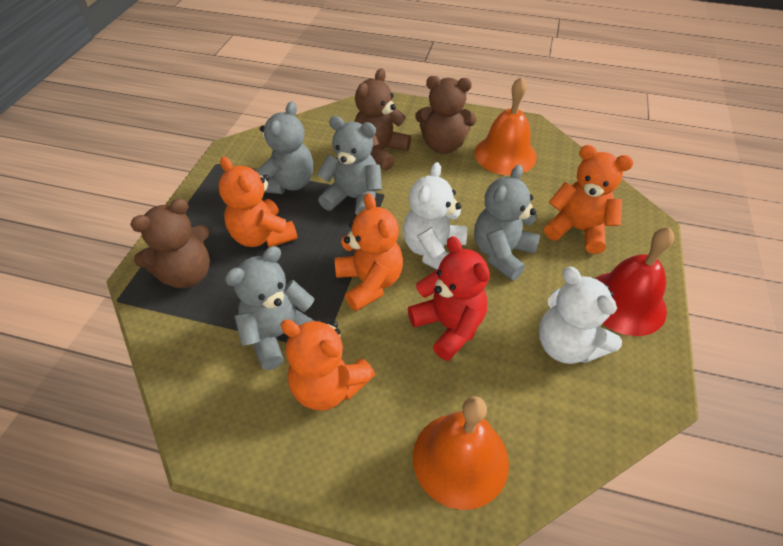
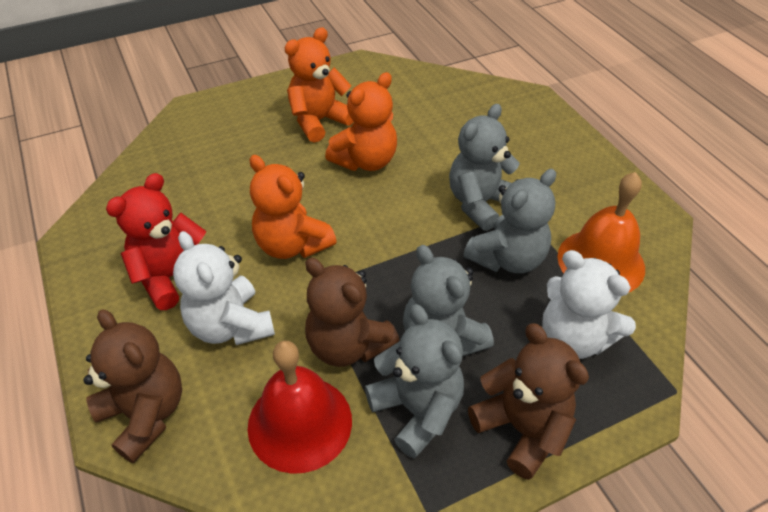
orange bell: [413,396,509,510] [475,77,537,175] = 2 -> [557,172,645,292] = 1
orange teddy bear: [219,156,298,247] [281,319,375,411] [335,193,403,311] [544,145,634,254] = 4 -> [250,155,337,259] [285,27,354,143] [325,72,397,171] = 3

